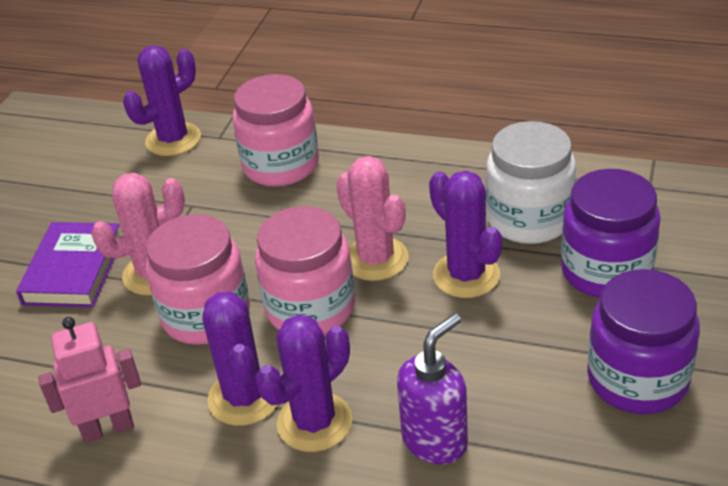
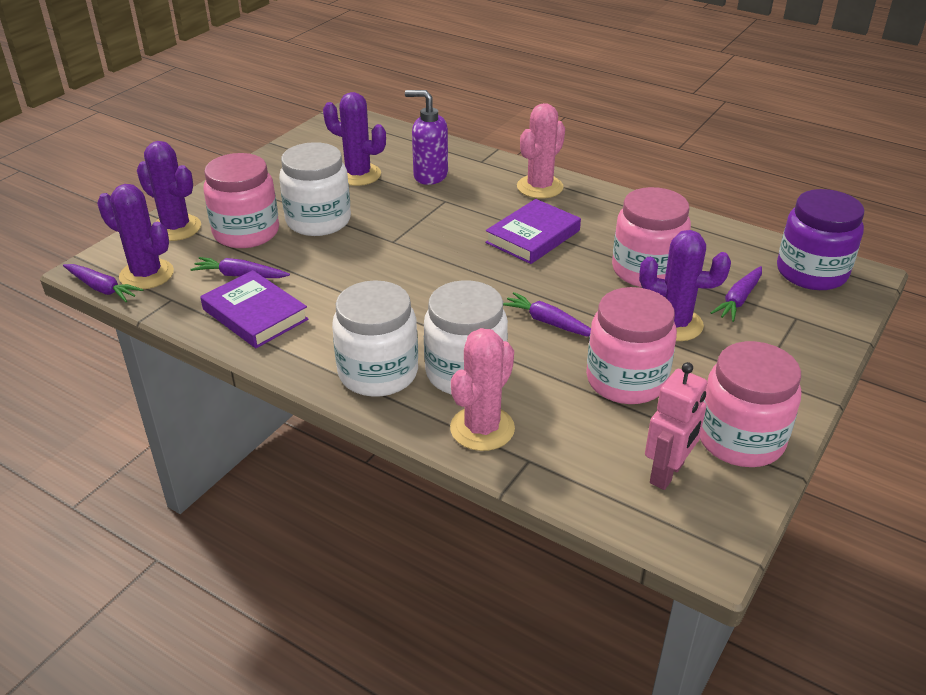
pink jar: [146,214,250,345] [232,74,319,187] [255,206,355,334] = 3 -> [204,153,279,248] [586,287,677,404] [612,187,691,287] [700,341,801,467] = 4
purple book: [16,222,121,308] = 1 -> [200,270,309,348] [485,199,581,264] = 2
purple carrot: none = 0 -> [63,264,143,302] [190,257,290,278] [503,292,591,337] [711,266,762,322] = 4
purple jar: [561,169,661,298] [587,269,700,414] = 2 -> [777,189,864,290] = 1
white jar: [486,121,576,244] = 1 -> [279,142,351,236] [332,280,418,397] [424,280,508,395] = 3

